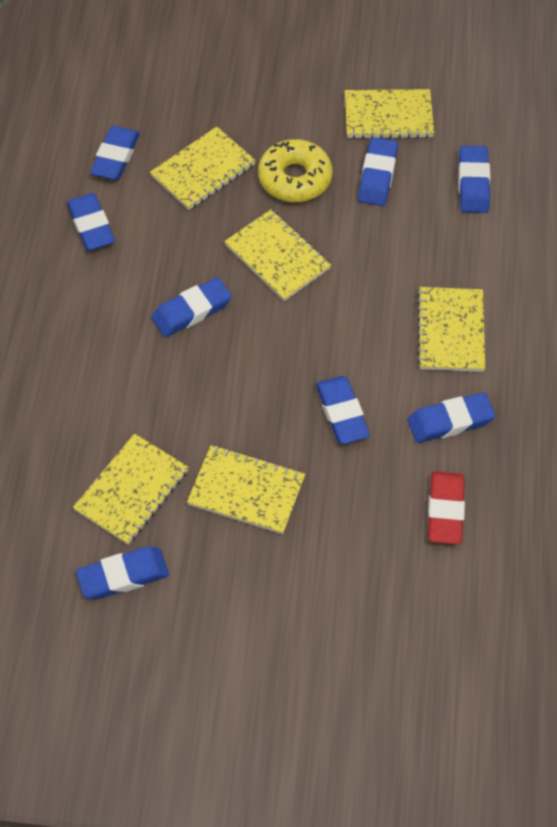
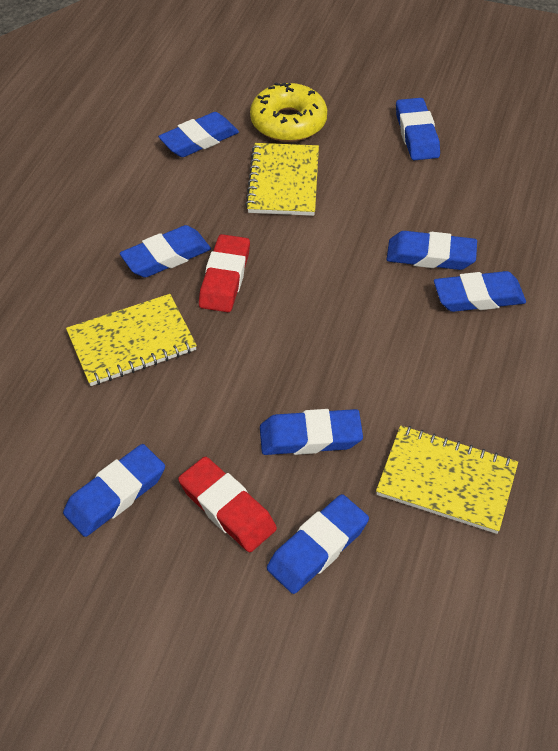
red eraser: [428,471,465,545] = 1 -> [178,456,277,552] [199,234,250,312] = 2
yellow notebook: [73,434,189,545] [150,127,256,210] [187,445,305,534] [224,210,331,301] [345,89,434,139] [417,287,485,372] = 6 -> [66,294,197,386] [245,143,319,216] [376,425,518,534] = 3

